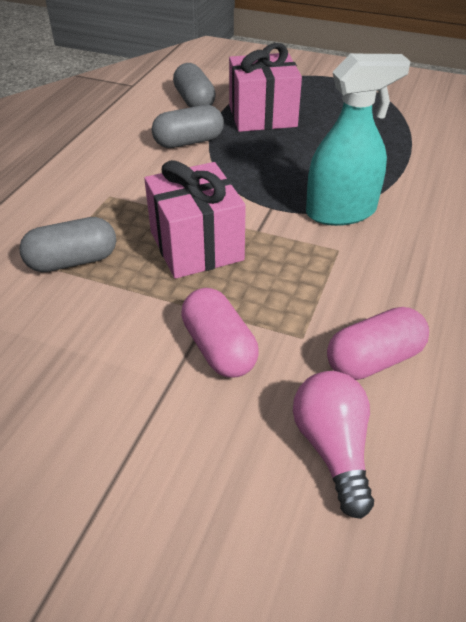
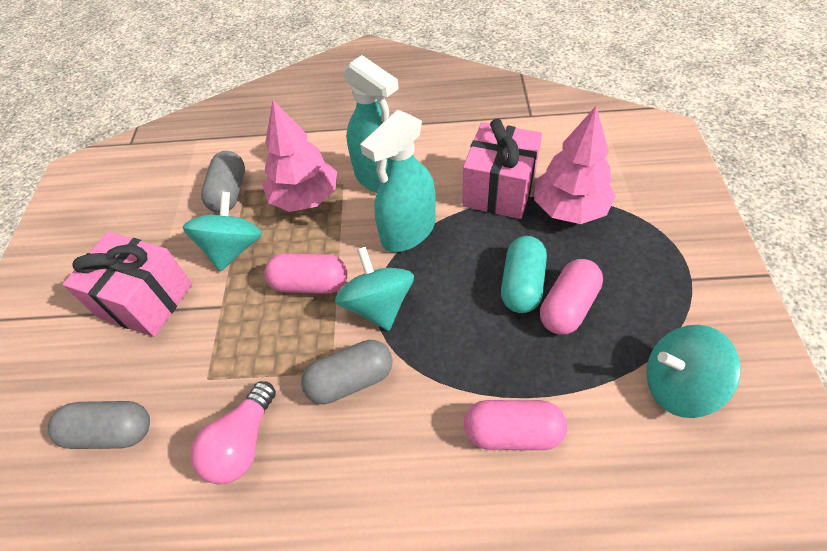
pink capsule: [181,288,259,378] [327,307,429,380] = 2 -> [264,253,347,294] [464,400,567,450] [540,259,603,335] = 3
pink tree: none = 0 -> [263,100,337,212] [534,106,616,224] = 2
turquoise capsule: none = 0 -> [501,236,547,313] = 1
turquoise spinning top: none = 0 -> [183,191,262,272] [335,246,414,331] [647,325,741,418] = 3
turquoise spray bottle: [306,54,411,226] = 1 -> [343,55,399,193] [360,110,436,252] = 2

